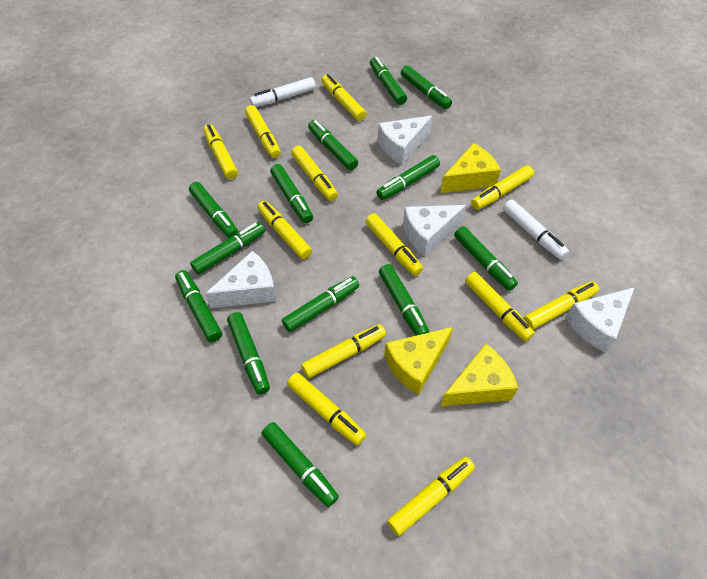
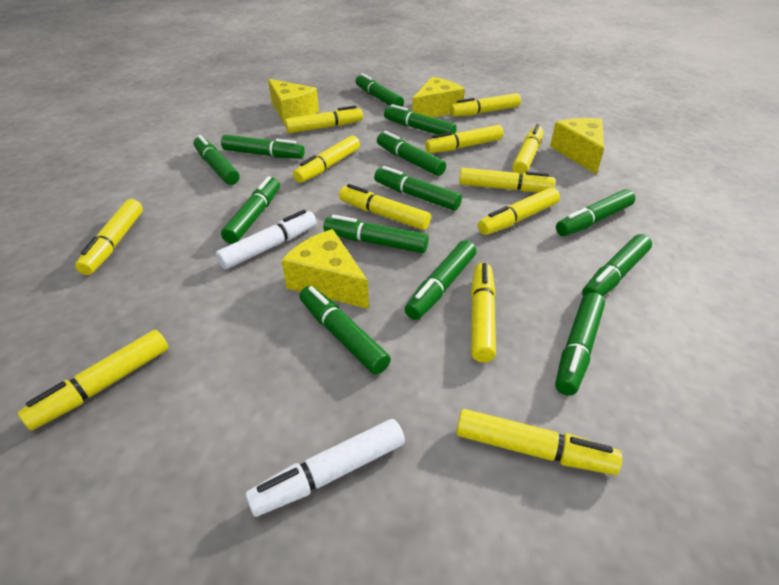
white cheese: [205,251,276,308] [378,116,432,165] [403,205,466,256] [565,287,635,353] = 4 -> none = 0
yellow cheese: [384,327,453,395] [440,143,501,193] [440,344,518,407] = 3 -> [268,79,319,124] [282,229,369,309] [412,77,465,117] [550,118,604,175] = 4

